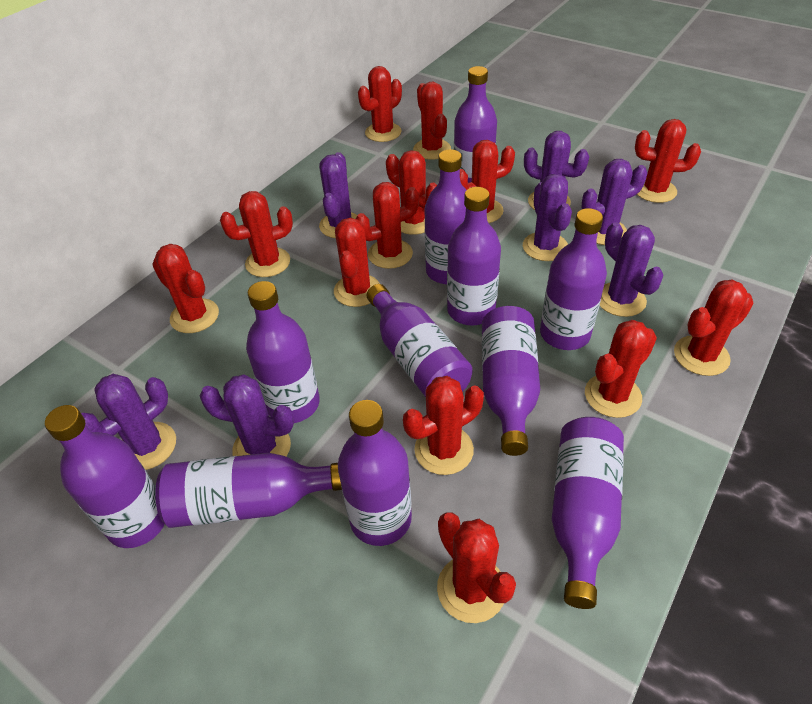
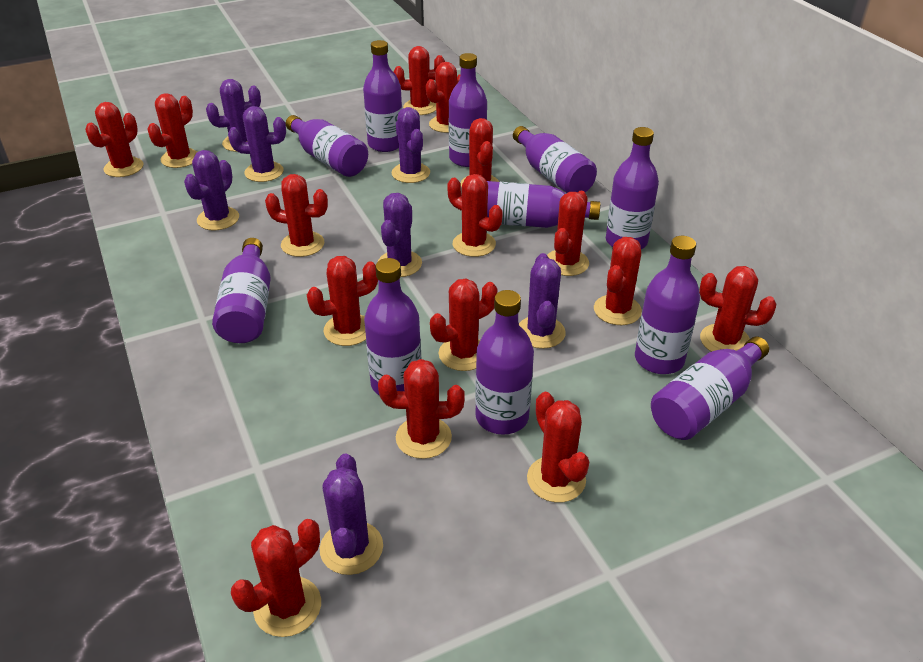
red cactus: [152,244,219,333] [220,191,293,277] [334,218,380,307] [356,182,419,269] [358,66,402,142] [386,150,437,235] [403,376,484,475] [413,82,451,160] [437,512,516,623] [460,140,515,223] [585,320,657,418] [635,119,701,203] [674,280,754,376] = 13 -> [85,102,143,177] [147,93,197,168] [231,519,321,637] [265,174,328,257] [307,256,378,346] [378,359,465,459] [394,46,445,115] [426,62,460,133] [430,278,498,371] [447,174,503,257] [461,118,499,187] [527,392,589,503] [547,191,589,276] [594,237,642,325] [699,266,776,352] = 15

